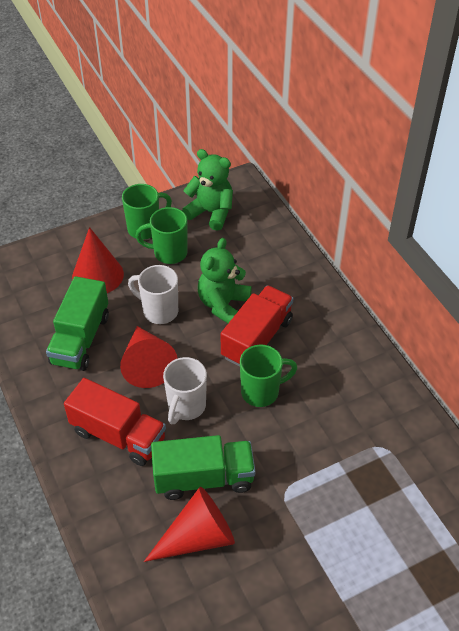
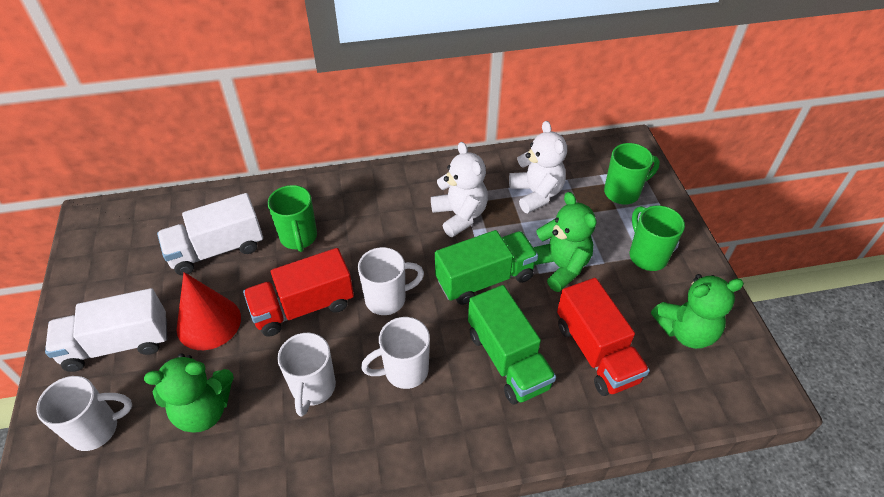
green teddy bear: [182,149,233,231] [198,238,252,323] = 2 -> [144,353,234,433] [533,192,597,292] [651,274,744,349] = 3
red cone: [72,227,124,293] [120,326,177,388] [144,487,235,562] = 3 -> [176,272,241,350] = 1
white mug: [128,265,178,324] [163,357,207,424] = 2 -> [36,376,132,451] [277,333,336,416] [358,247,424,315] [361,317,430,389] = 4
white teddy bear: none = 0 -> [431,142,488,237] [509,121,567,213] = 2
white truck: none = 0 -> [45,288,167,372] [157,193,263,275] = 2

